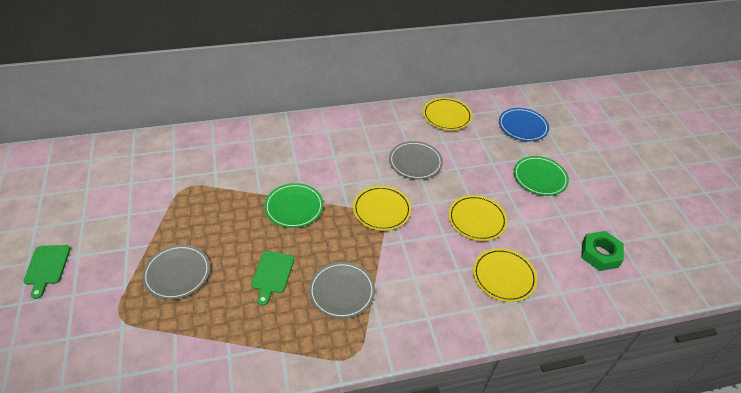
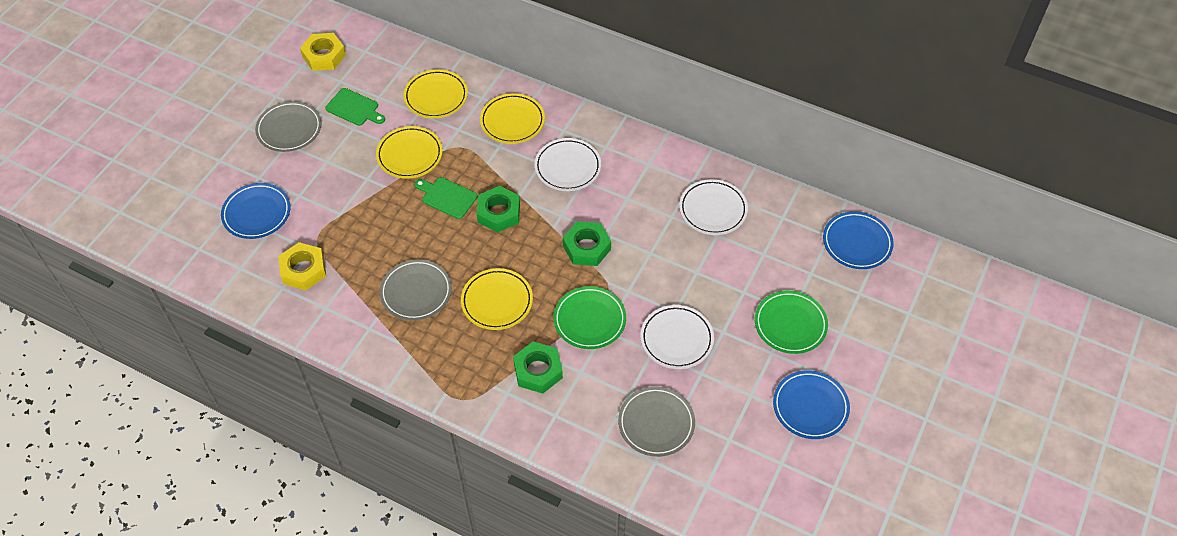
blue plate: [499,108,549,141] = 1 -> [221,183,291,239] [773,370,850,439] [823,211,894,269] = 3
green nut: [581,231,624,271] = 1 -> [477,186,520,233] [513,341,563,393] [563,222,611,266] = 3
white plate: none = 0 -> [535,138,601,191] [641,305,714,369] [679,179,748,235] = 3
yellow nut: none = 0 -> [278,242,326,290] [300,33,346,71] = 2

